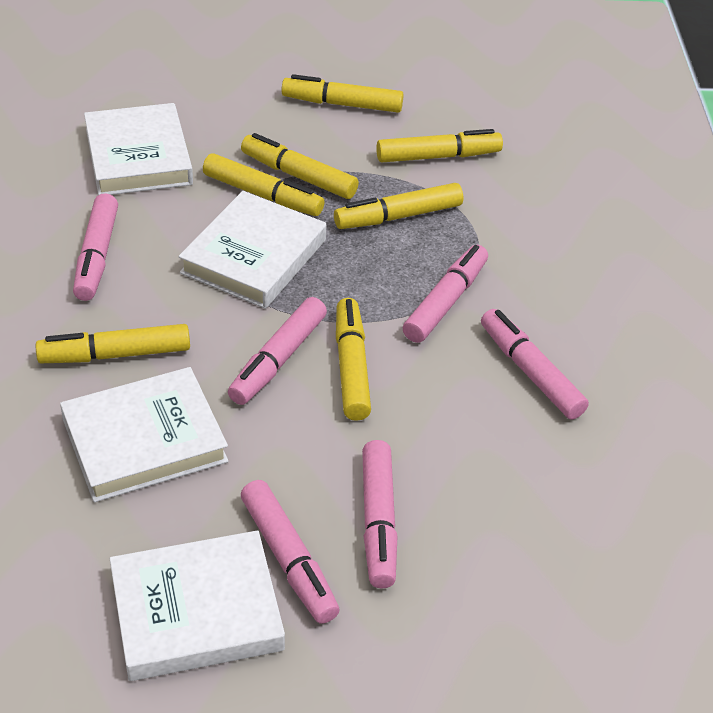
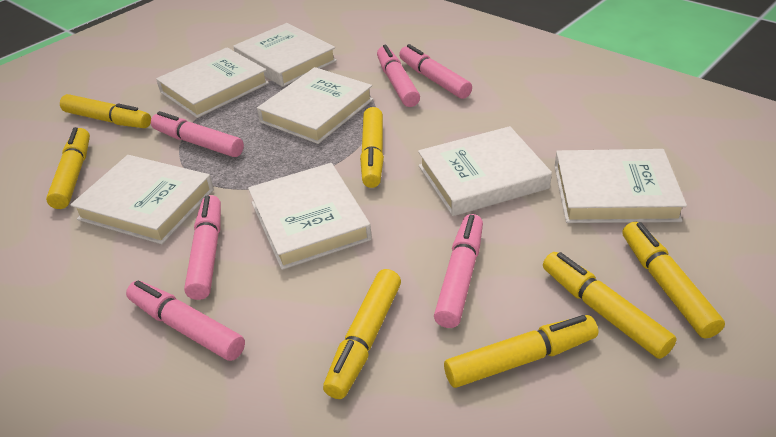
white book: [60,367,229,502] [84,103,193,195] [110,530,285,681] [179,191,326,309] = 4 -> [70,155,214,244] [156,47,269,118] [234,23,337,87] [248,163,372,270] [257,67,373,144] [418,126,552,216] [555,149,687,223] = 7

